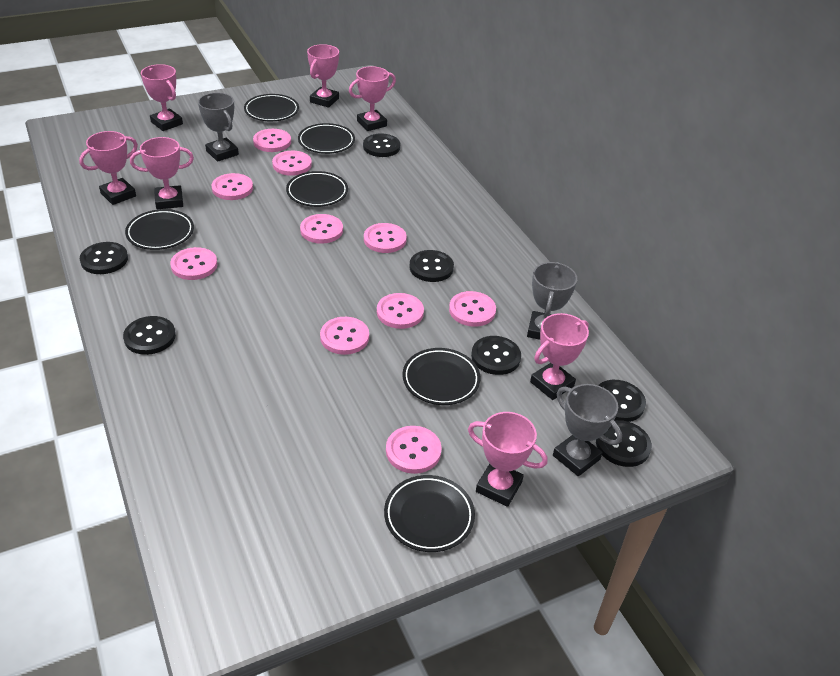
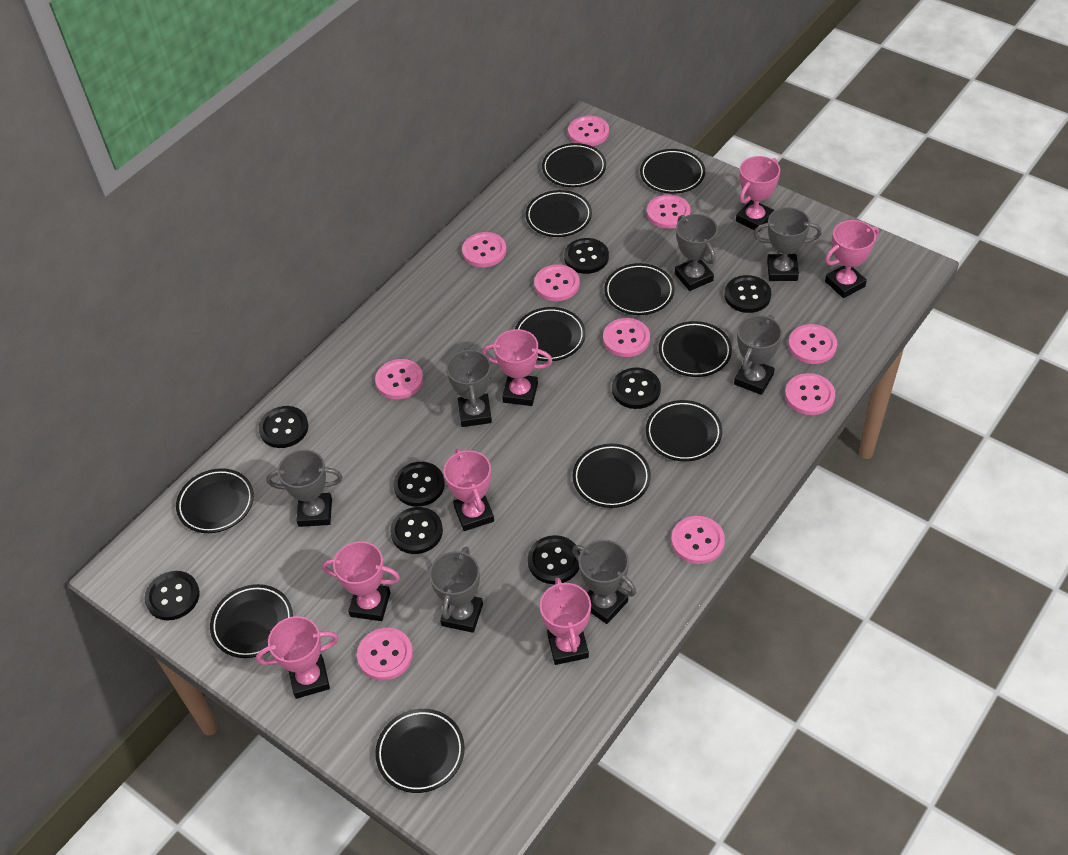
black button: [80,242,128,274] [123,316,176,355] [363,133,400,157] [409,250,454,282] [471,336,521,375] [596,420,652,467] [598,380,646,422] = 7 -> [145,571,200,620] [259,406,309,448] [390,507,443,554] [393,462,445,507] [528,535,580,584] [564,238,609,274] [612,368,661,409] [725,275,771,313] = 8
black plate: [125,209,194,250] [244,94,299,121] [286,171,348,207] [298,123,355,154] [384,475,475,552] [402,348,481,405] = 6 -> [176,468,254,533] [210,584,293,658] [375,709,465,793] [515,307,586,361] [526,190,592,237] [542,143,606,187] [573,444,651,508] [604,263,675,315] [640,149,705,194] [646,400,722,461] [659,321,732,377] = 11
grey trophy: [198,93,239,162] [527,262,577,340] [553,384,622,476] = 3 -> [266,449,343,527] [429,547,483,633] [446,347,492,427] [572,540,636,624] [675,214,718,291] [734,315,782,395] [753,207,822,281] = 7

